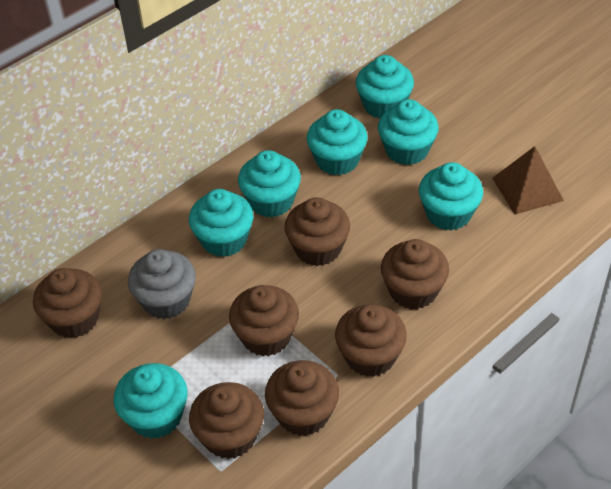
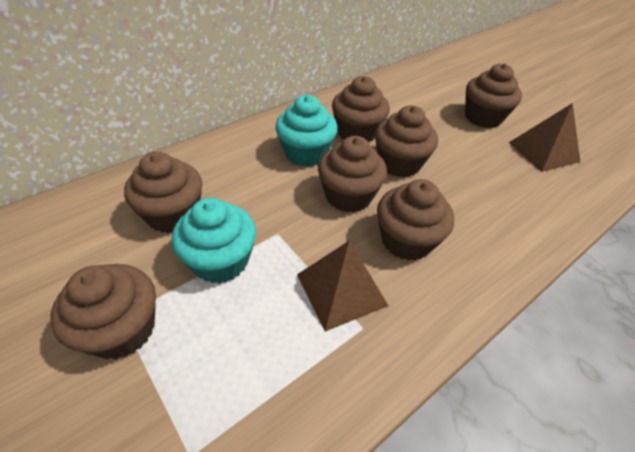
brown pyramid: [492,146,564,214] = 1 -> [297,240,388,331] [509,103,580,172] = 2
grey cupcake: [128,249,196,319] = 1 -> none = 0
turquoise cupcake: [114,363,188,439] [189,189,253,257] [238,150,301,218] [307,109,368,175] [356,55,414,119] [378,99,439,165] [419,162,483,231] = 7 -> [172,198,256,284] [275,95,338,167] = 2

